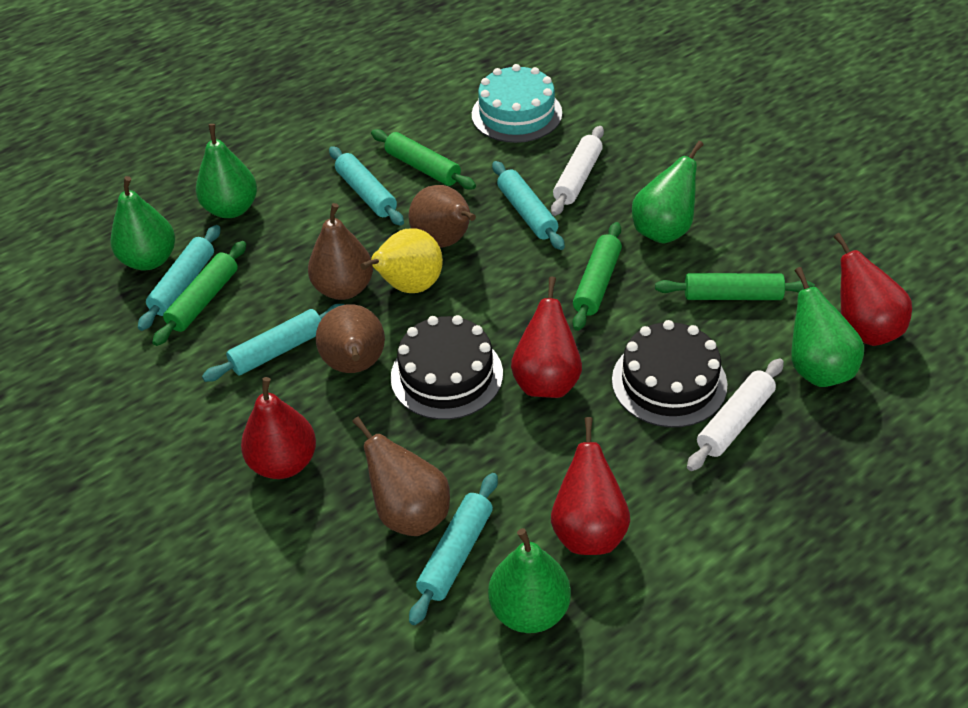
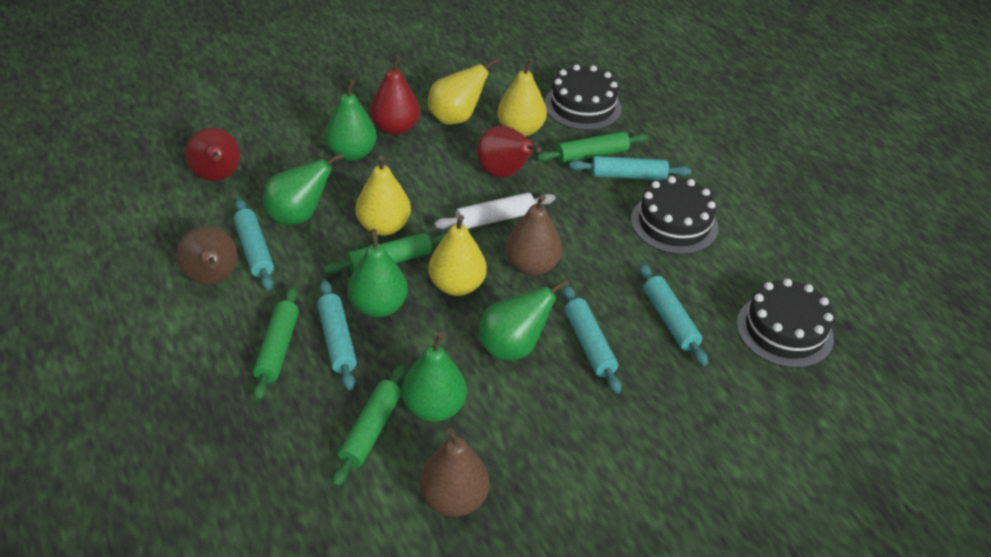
black cake: [391,315,503,420] [612,320,727,428] = 2 -> [544,64,622,130] [631,176,719,254] [736,278,834,368] = 3
brown pear: [308,203,373,300] [316,304,385,373] [352,417,450,536] [408,185,476,248] = 4 -> [176,226,237,285] [420,428,490,517] [506,195,562,276] = 3
red pear: [241,377,316,479] [511,277,582,398] [551,417,630,555] [834,233,912,346] = 4 -> [185,128,240,181] [370,56,420,135] [477,125,541,178] = 3
turquoise cake: [472,64,562,143] = 1 -> none = 0
white rolling pin: [551,126,604,216] [687,359,784,471] = 2 -> [434,192,555,229] = 1
yellow pear: [361,228,443,293] = 1 -> [355,155,411,236] [428,58,499,125] [428,215,487,296] [497,58,547,136] = 4

